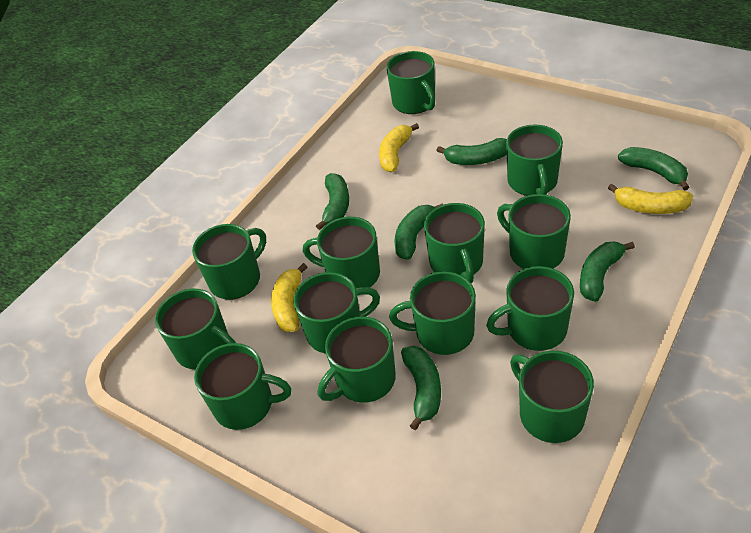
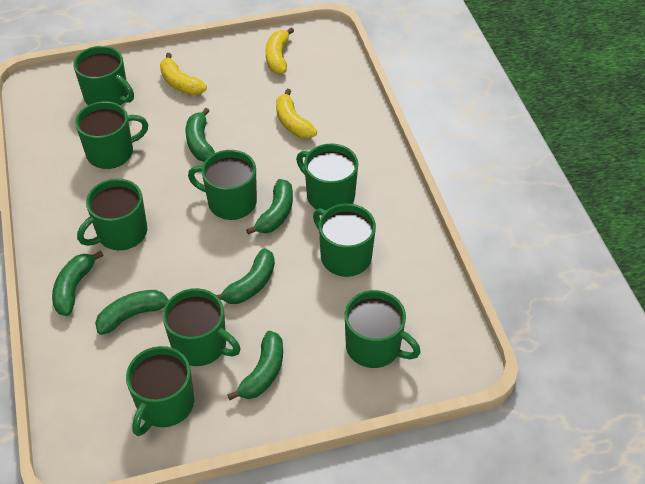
green mug: [155,289,236,369] [192,224,266,300] [194,343,291,430] [294,272,380,353] [303,217,380,288] [318,316,396,403] [386,51,435,114] [389,271,476,355] [424,203,485,283] [486,266,574,351] [497,194,571,269] [506,124,563,196] [510,351,594,443] = 13 -> [73,46,134,105] [75,101,148,169] [77,179,147,250] [126,346,194,436] [162,288,241,366] [188,150,257,220] [296,144,358,210] [313,204,376,277] [345,290,421,368] = 9

